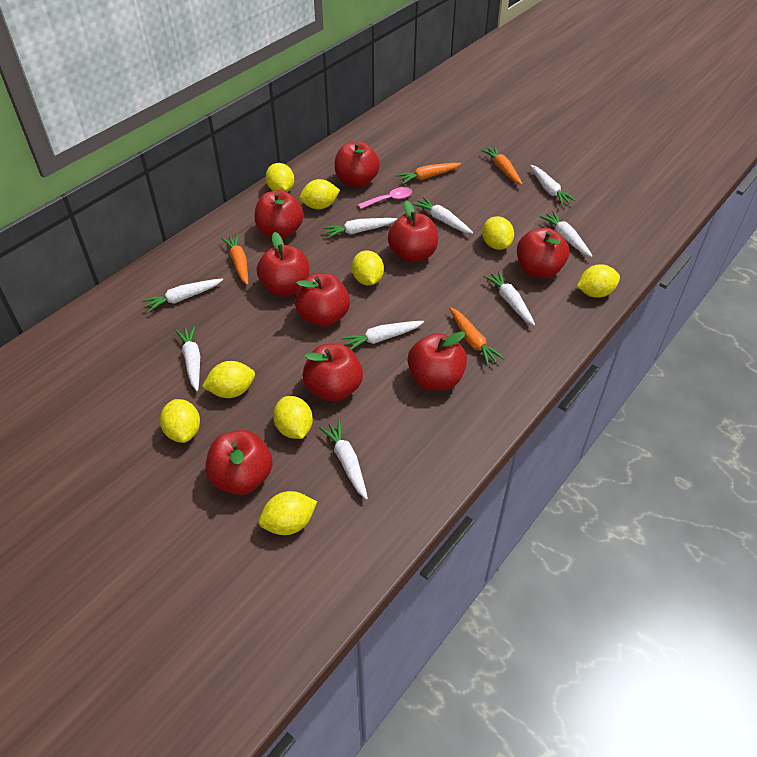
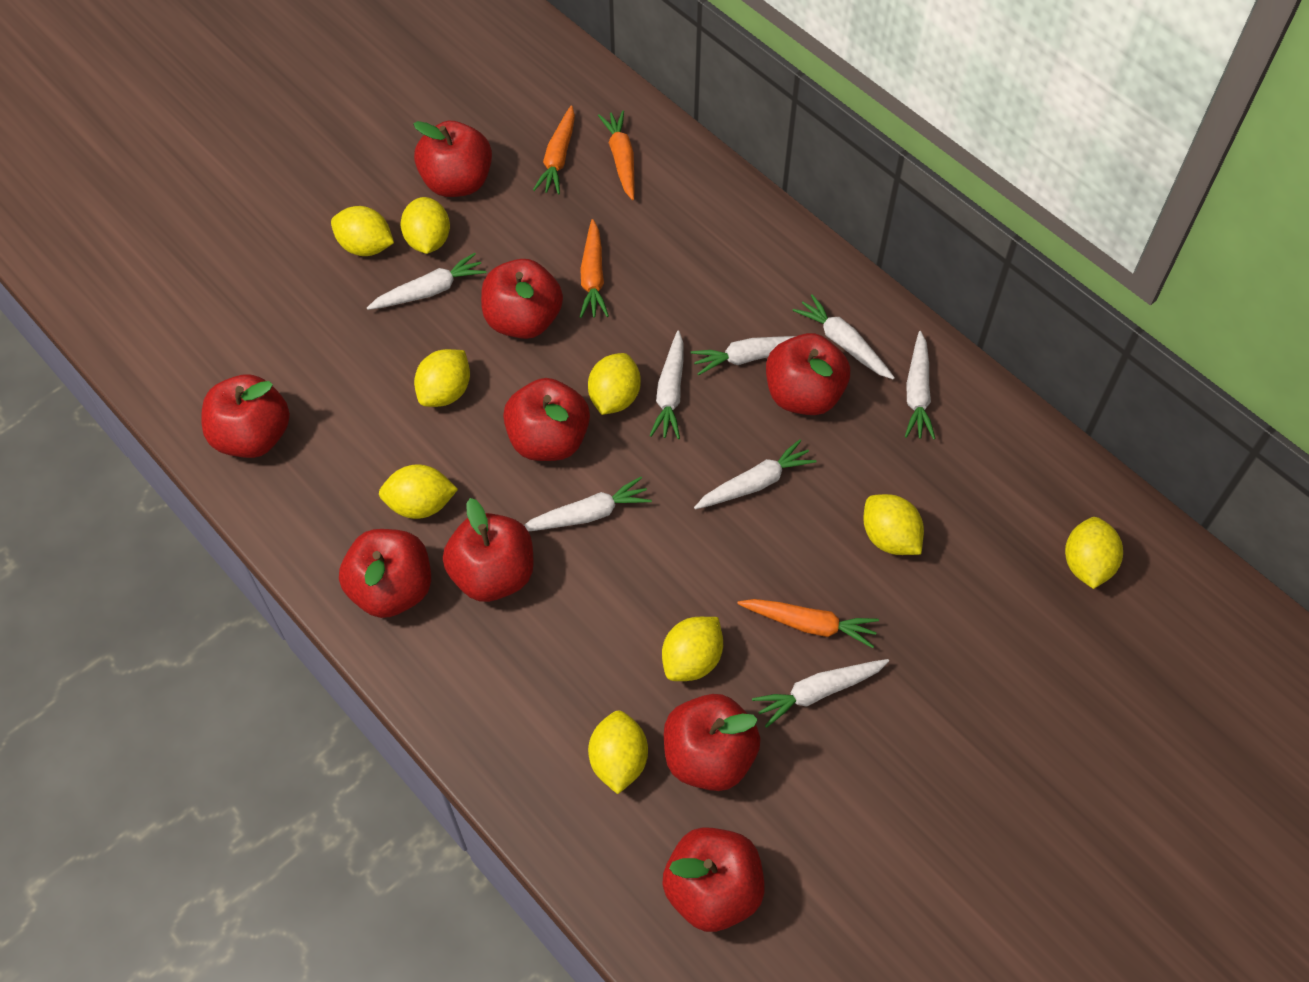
pink spoon: [358,187,412,209] = 1 -> none = 0
white carrot: [142,278,223,313] [175,326,200,391] [319,420,368,500] [323,218,397,238] [341,321,424,350] [412,197,473,234] [483,271,535,326] [530,165,576,205] [540,211,593,257] = 9 -> [367,253,487,310] [524,477,652,531] [649,331,684,439] [691,336,795,375] [694,439,817,509] [752,659,889,728] [793,294,895,379] [905,331,936,440] = 8

